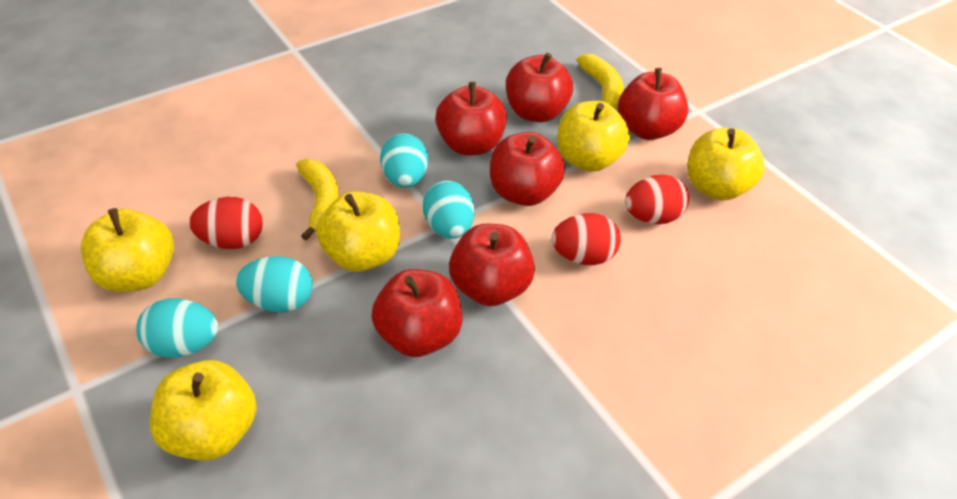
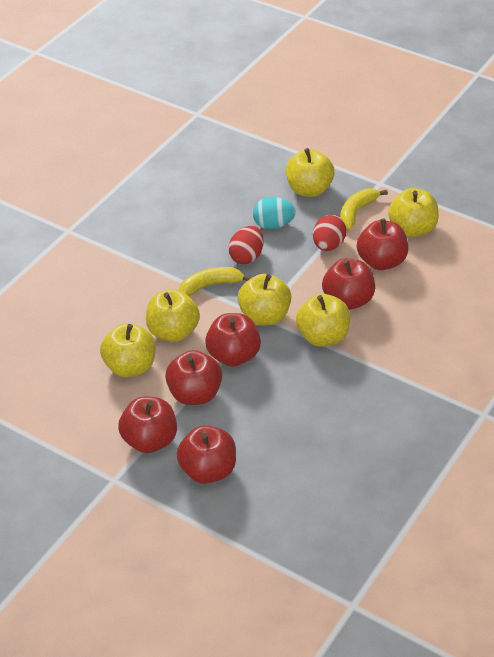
red egg: [189,197,263,249] [551,213,621,265] [625,175,689,224] = 3 -> [228,226,264,264] [313,215,346,251] = 2
turquoise egg: [136,298,218,357] [236,256,313,313] [380,133,428,188] [423,181,474,239] = 4 -> [253,197,296,229] = 1
yellow apple: [81,208,174,292] [150,360,257,461] [316,191,400,272] [557,101,630,172] [687,128,765,201] = 5 -> [100,323,156,378] [146,289,200,342] [238,273,291,326] [286,148,334,197] [296,294,350,347] [388,188,439,237] = 6

